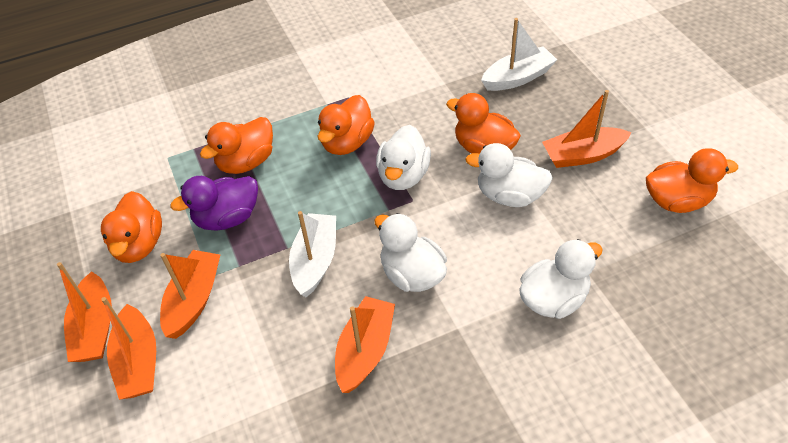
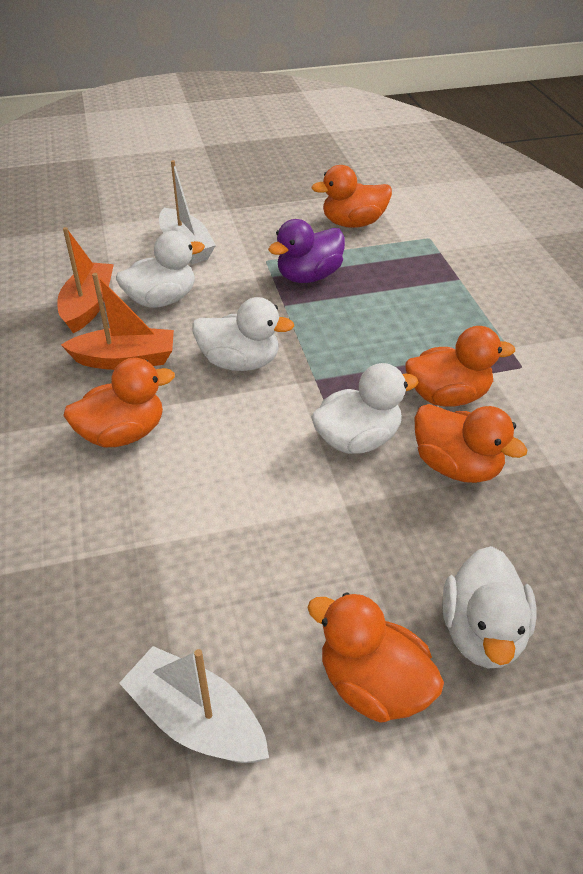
orange boat: [57,262,112,362] [101,297,156,400] [160,250,220,339] [335,296,395,393] [542,90,632,168] = 5 -> [57,227,114,333] [61,273,174,370] = 2

